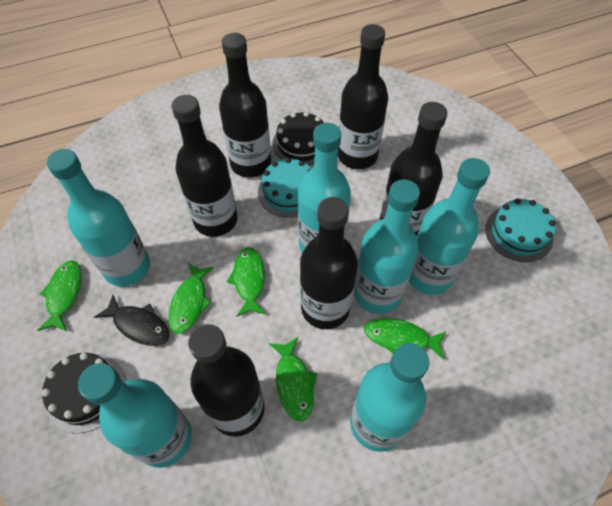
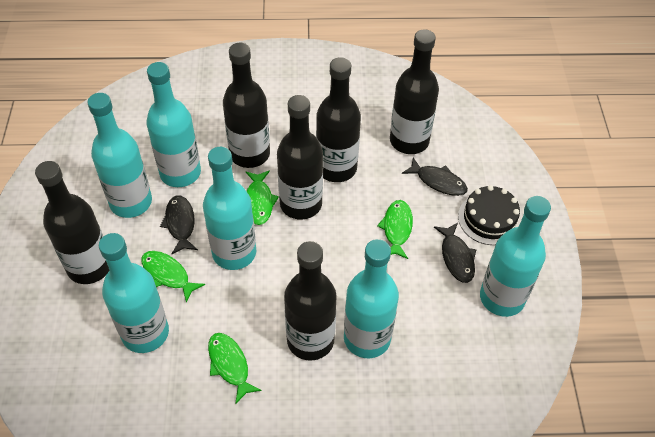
black cake: [42,353,126,433] [272,112,324,166] = 2 -> [458,185,521,245] = 1
black fish: [94,295,170,346] = 1 -> [160,195,198,254] [402,157,468,196] [434,223,476,283] = 3
green fish: [37,260,82,331] [168,263,214,334] [227,247,265,317] [269,337,318,422] [364,318,446,360] = 5 -> [141,251,205,303] [208,333,262,404] [246,170,279,225] [377,200,413,259] = 4
turquoise cake: [258,158,311,218] [485,198,556,262] = 2 -> none = 0

